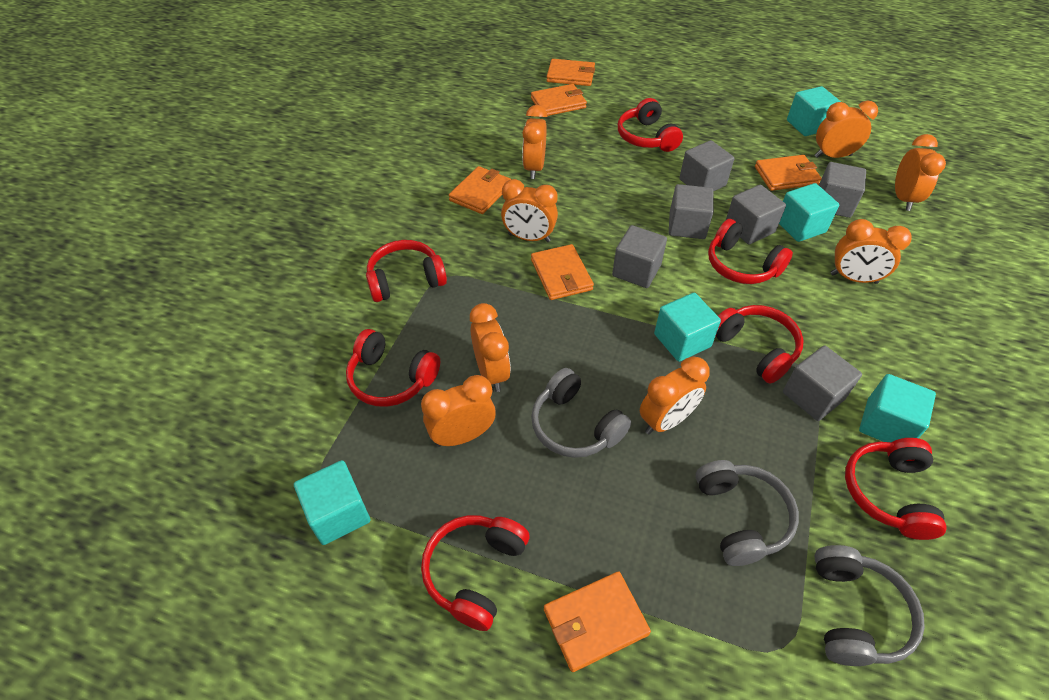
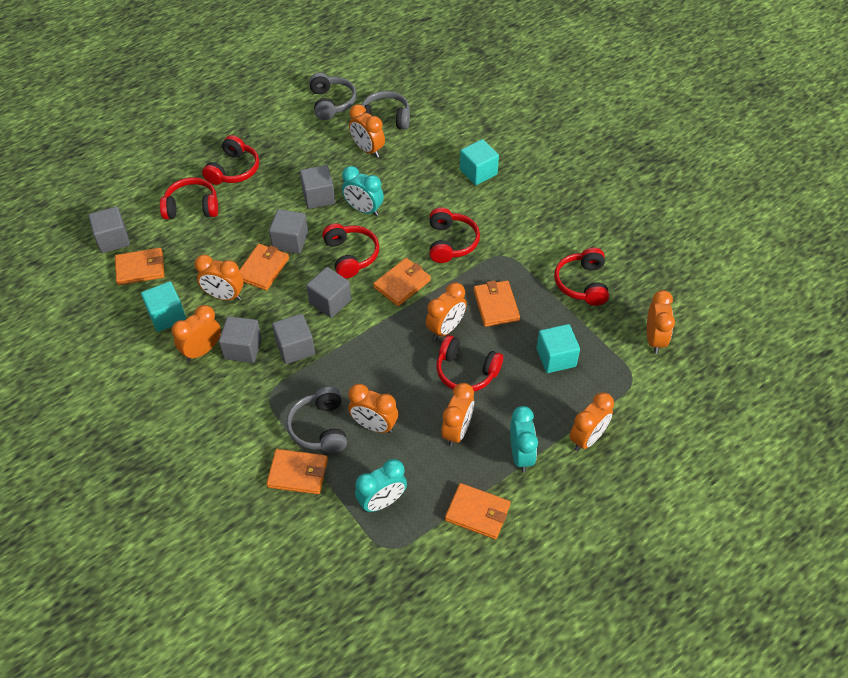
red headphones: [346,329,440,407] [366,240,447,302] [421,515,529,631] [618,98,683,152] [708,219,793,284] [715,305,804,384] [845,438,947,540] = 7 -> [160,177,218,219] [202,135,259,185] [322,223,379,279] [429,208,480,263] [436,335,503,392] [554,248,609,306] = 6
turquoise clock: none = 0 -> [342,166,384,216] [355,459,407,512] [510,406,538,472] = 3
turquoise cube: [294,460,370,545] [654,293,721,362] [779,183,839,242] [787,86,841,136] [859,374,936,442] = 5 -> [141,281,186,332] [460,139,499,185] [537,324,580,373] = 3

